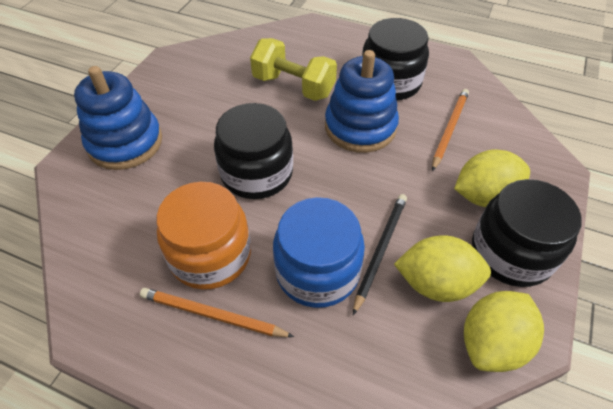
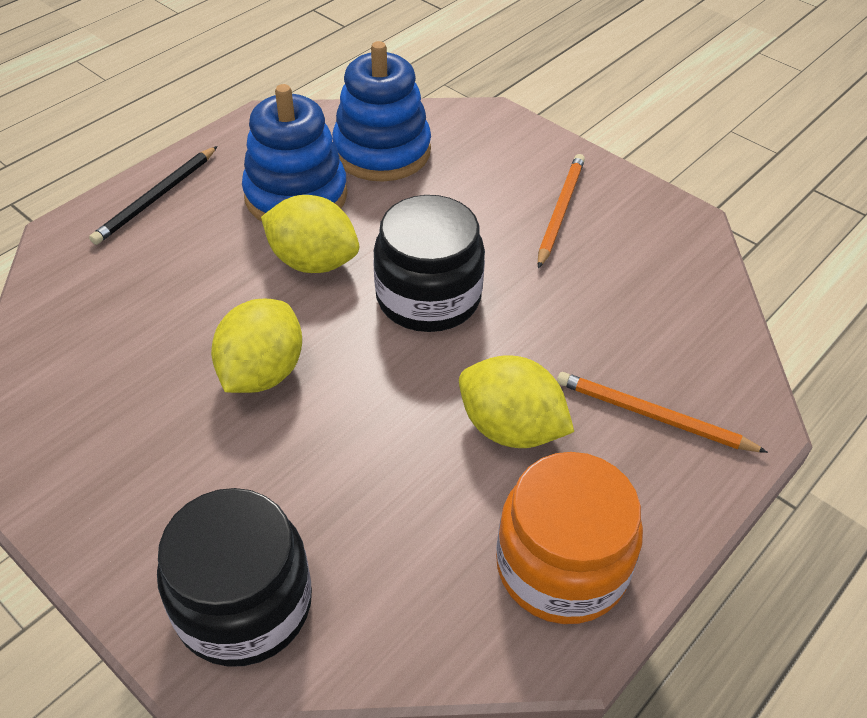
black jar: [214,103,293,199] [362,18,429,101] [472,179,582,287] = 3 -> [157,488,312,667] [373,195,485,332] = 2
blue jar: [273,197,365,308] = 1 -> none = 0
yellow dumbbell: [250,38,337,101] = 1 -> none = 0

